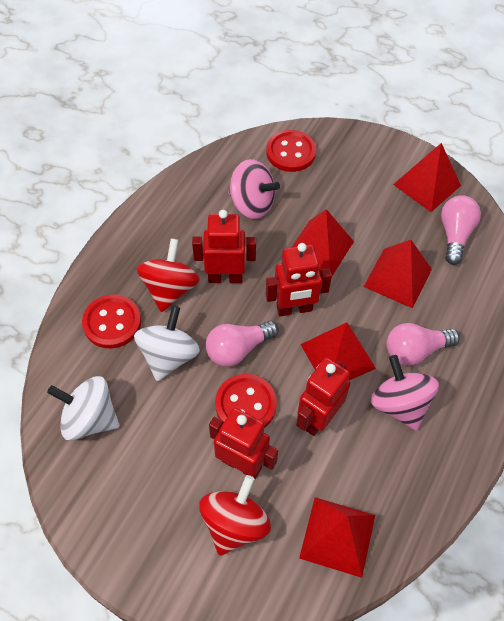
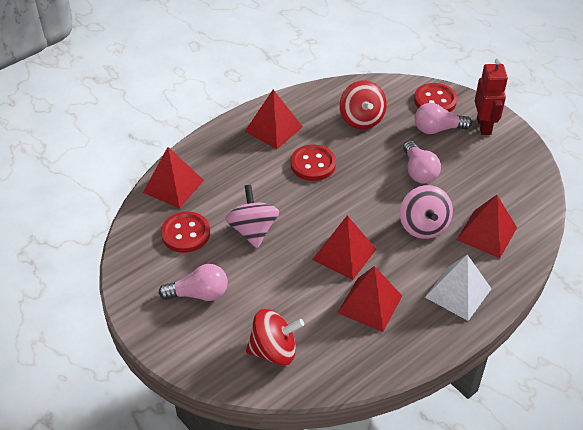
red robot: [192,210,256,283] [209,408,278,479] [266,243,332,316] [296,358,351,436] = 4 -> [475,58,508,135] = 1
white pyramid: none = 0 -> [425,254,492,321] = 1
white spinning top: [47,376,120,440] [134,306,200,382] = 2 -> none = 0

